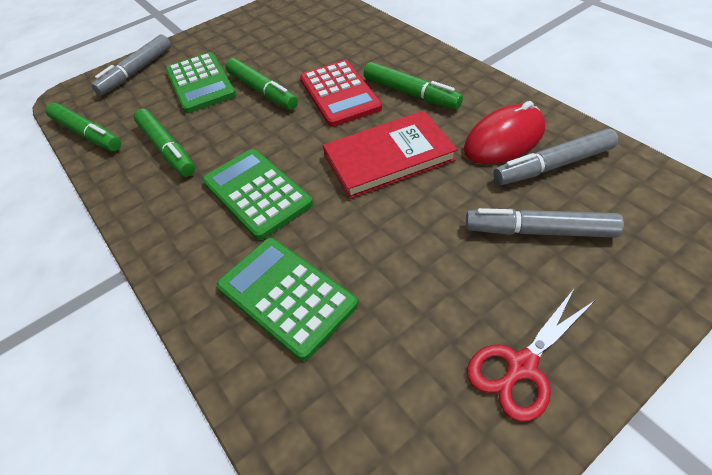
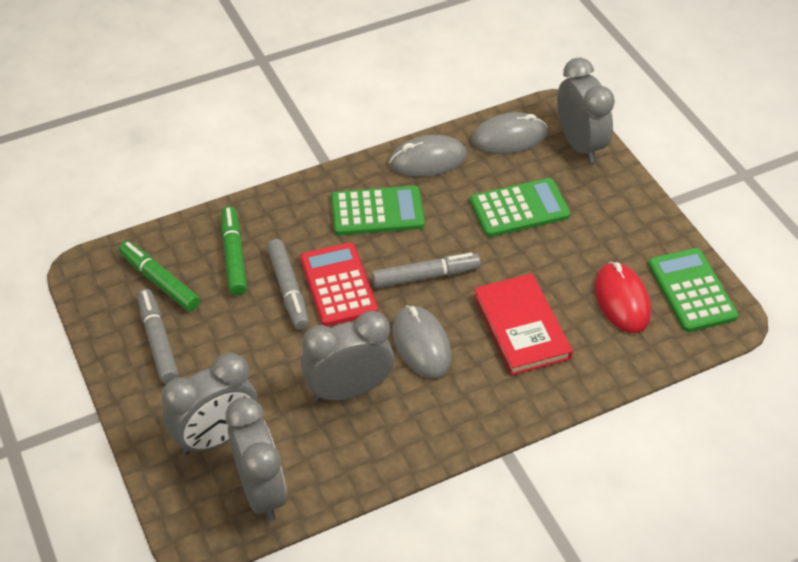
green marker: [46,103,121,151] [134,109,195,177] [225,58,298,110] [364,62,463,110] = 4 -> [119,241,200,311] [221,206,247,295] = 2
grey clock: none = 0 -> [162,353,258,455] [225,397,287,521] [301,311,394,401] [557,58,615,163] = 4
grey mouse: none = 0 -> [389,135,467,177] [393,305,452,378] [472,112,548,154] = 3
red scissors: [467,289,595,422] = 1 -> none = 0

